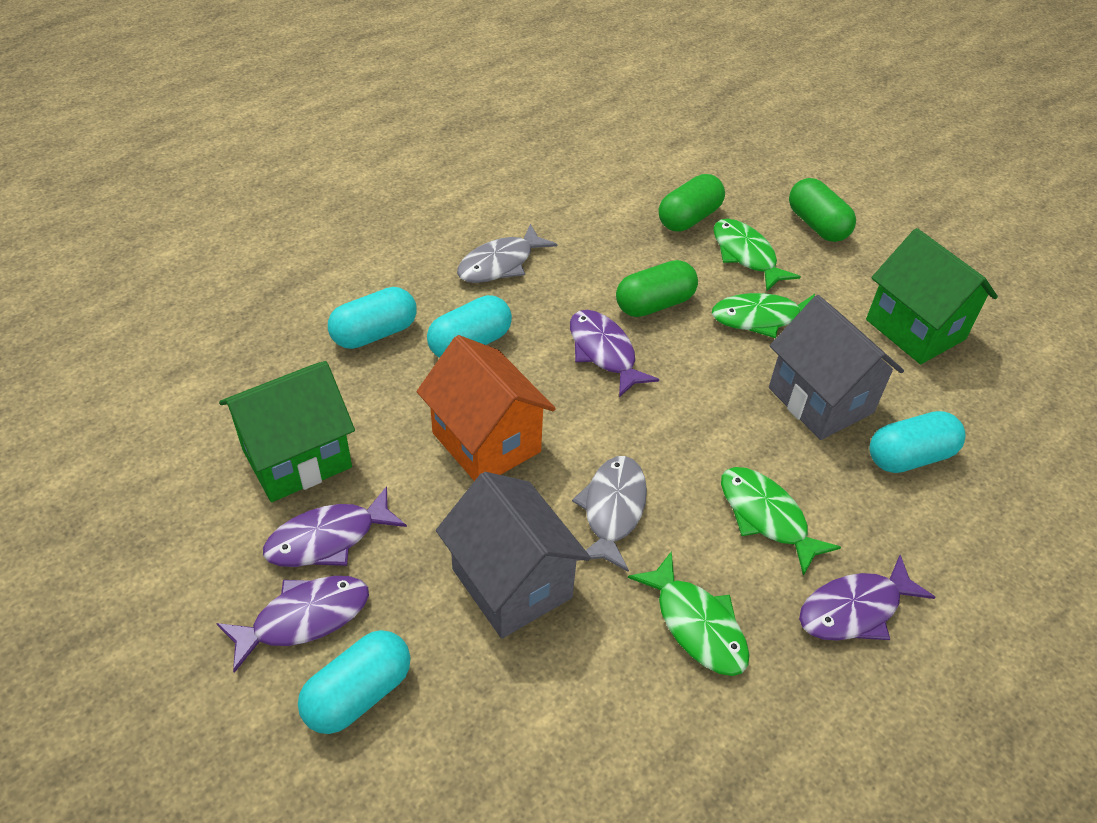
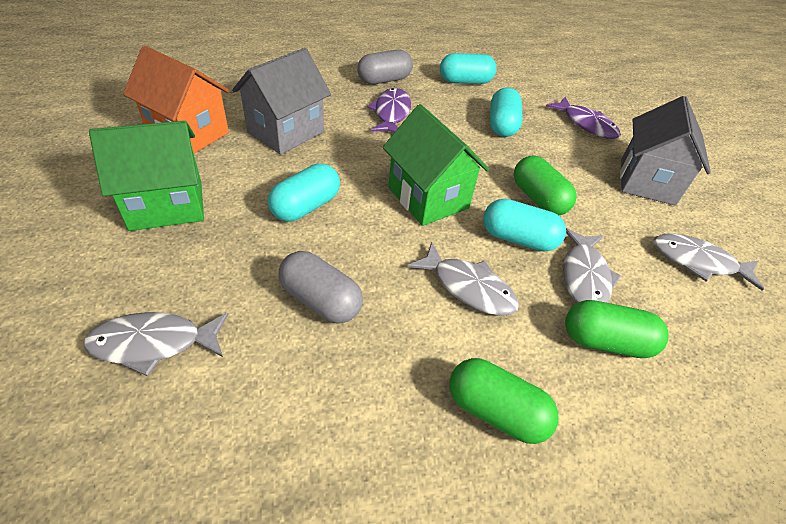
green fish: [628,551,750,676] [712,293,815,338] [713,219,801,291] [721,467,841,576] = 4 -> none = 0
grey capsule: none = 0 -> [279,251,363,323] [357,50,413,84] = 2
grey fish: [457,224,557,283] [572,456,647,572] = 2 -> [84,312,229,376] [407,242,519,316] [563,228,621,303] [653,233,764,290] = 4
purple fish: [216,576,369,673] [263,486,407,567] [570,310,659,397] [799,555,935,640] = 4 -> [367,88,411,133] [546,97,621,139] = 2

